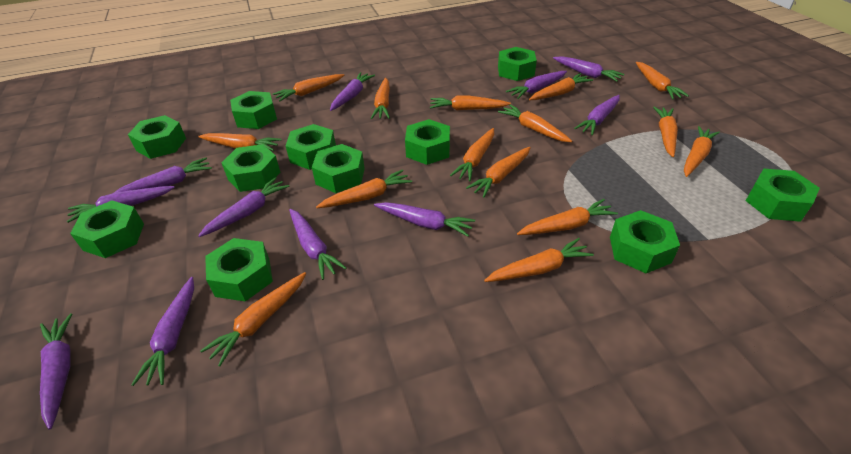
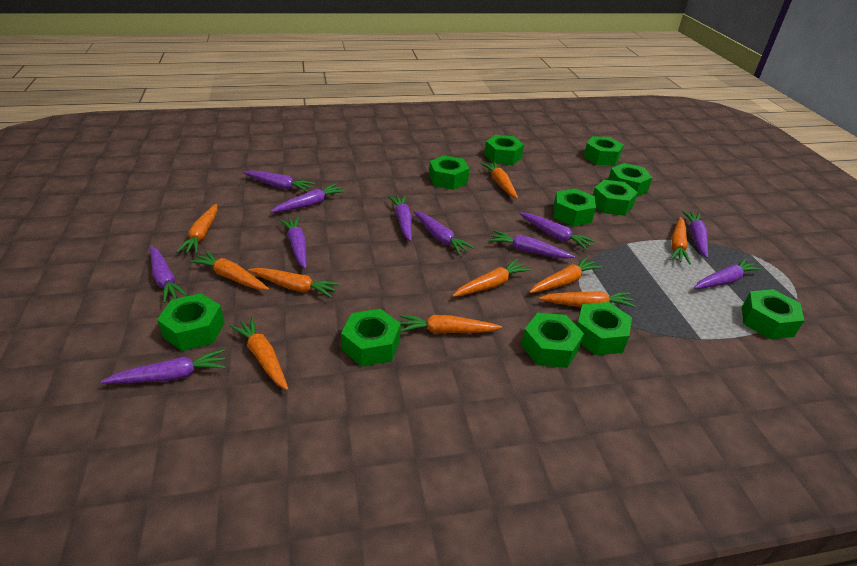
orange carrot: [198,133,282,151] [200,272,306,366] [273,74,344,102] [316,170,412,208] [371,78,390,119] [430,96,511,110] [450,128,494,181] [466,147,531,198] [484,238,594,282] [498,104,572,142] [517,199,618,235] [529,73,593,100] [636,62,689,99] [653,107,678,157] [684,126,720,177] = 15 -> [176,204,218,254] [190,251,269,290] [230,317,288,390] [248,268,340,298] [400,315,502,333] [452,259,531,297] [480,161,518,199] [529,257,602,293] [539,291,636,307] [670,217,691,264] = 10

